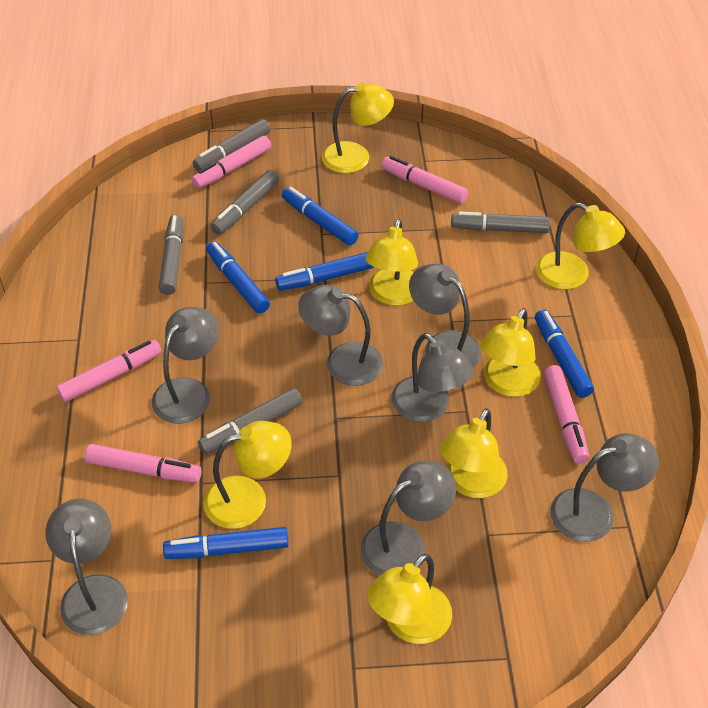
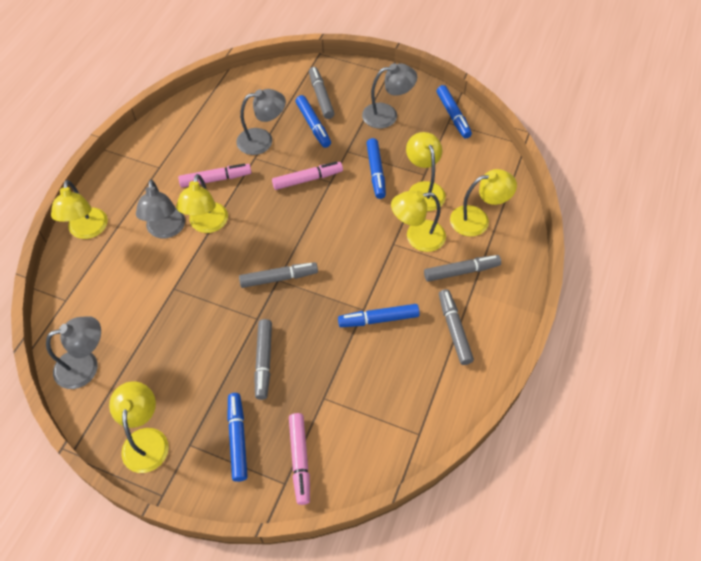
grey lamp: [45,499,128,635] [152,307,219,424] [298,285,383,386] [361,461,456,576] [391,333,474,422] [409,264,481,368] [550,433,659,542] = 7 -> [46,316,101,389] [136,179,185,238] [236,89,286,155] [362,63,417,129] = 4
pink marker: [56,340,161,402] [85,444,202,483] [192,136,271,188] [382,156,468,204] [544,365,589,464] = 5 -> [178,163,252,188] [272,161,343,190] [289,413,310,505] = 3
yellow lamp: [203,421,292,529] [322,83,394,173] [365,219,418,306] [367,554,452,644] [440,408,507,498] [480,308,541,397] [536,203,625,289] = 7 -> [51,180,108,239] [109,381,169,473] [176,174,228,233] [391,191,446,252] [406,132,446,211] [450,169,517,237] = 6

